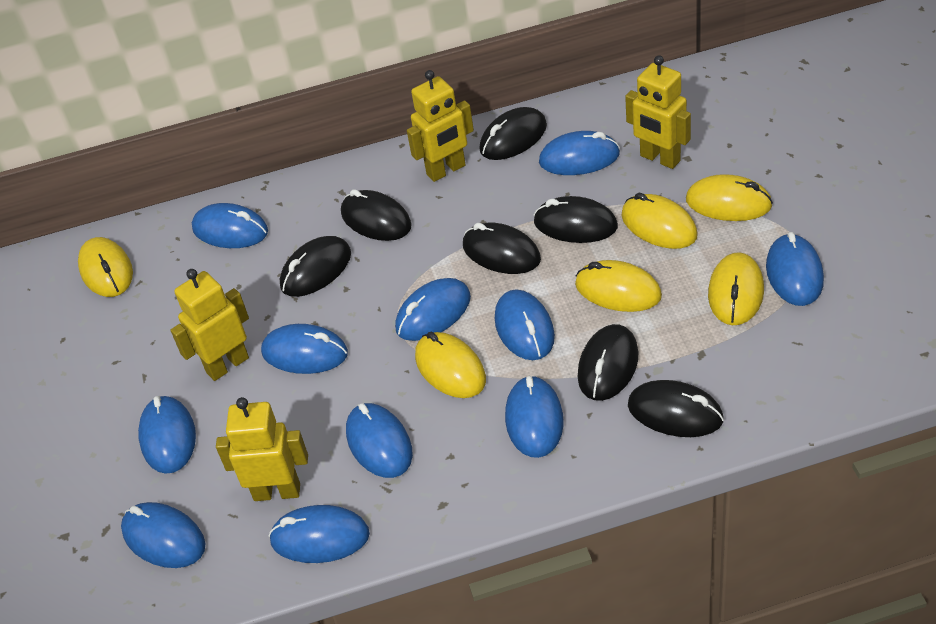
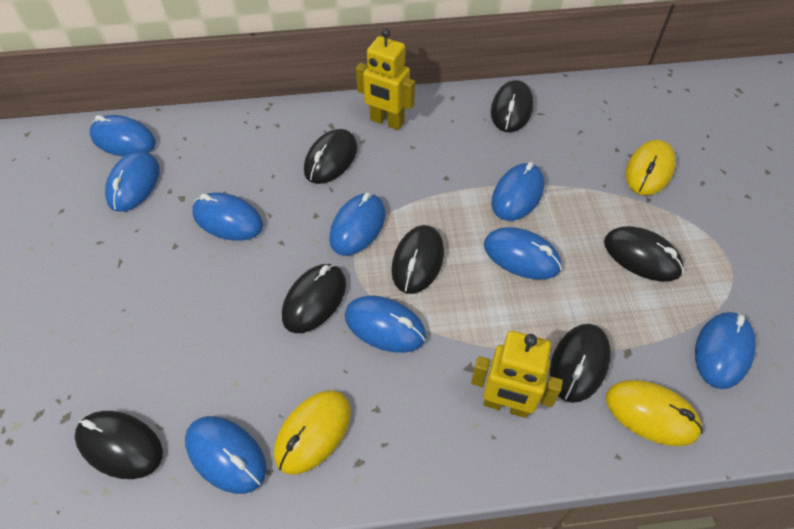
blue mouse: [121,502,206,568] [138,396,196,474] [192,203,268,248] [261,324,348,374] [269,505,370,563] [346,403,413,478] [395,278,471,341] [495,290,555,360] [505,375,564,458] [539,131,620,175] [766,232,824,306] = 11 -> [90,115,156,156] [105,151,159,212] [185,416,267,494] [192,193,263,241] [329,192,386,256] [345,296,426,353] [484,227,562,280] [492,162,544,221] [695,312,756,389] = 9
yellow mouse: [78,237,133,297] [415,332,486,398] [575,260,662,312] [622,193,698,249] [686,174,773,221] [708,252,764,325] = 6 -> [274,390,351,475] [606,380,703,446] [626,140,676,195] = 3
yellow robot: [171,269,249,381] [216,397,308,501] [407,70,474,182] [625,55,691,169] = 4 -> [356,28,415,130] [471,331,563,418] = 2

